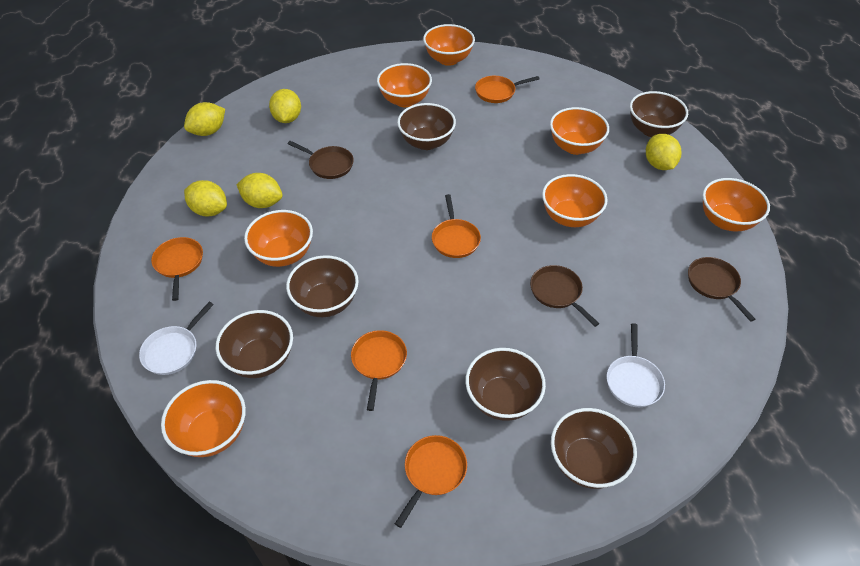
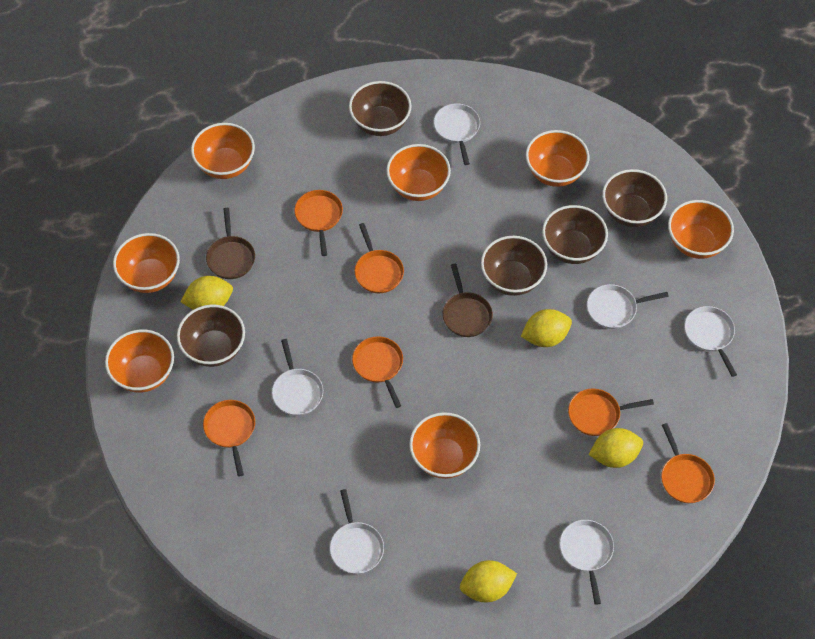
brown bowl: [216,310,293,378] [286,255,359,317] [397,103,456,150] [465,348,546,421] [551,408,637,489] [630,91,688,137] = 6 -> [177,305,245,367] [349,81,412,136] [481,236,547,296] [542,205,608,264] [602,169,667,227] = 5
brown pan: [288,141,354,179] [530,265,599,327] [688,257,755,322] = 3 -> [206,208,255,279] [443,264,493,337] = 2
orange pan: [151,237,203,301] [351,330,407,411] [395,435,467,528] [432,194,481,258] [475,76,540,103] = 5 -> [203,400,255,477] [294,190,343,256] [352,336,403,408] [355,223,404,293] [568,389,654,436] [661,423,715,503] = 6
white pan: [139,302,214,375] [607,323,665,407] = 2 -> [272,339,323,416] [330,489,384,574] [434,103,480,165] [559,520,614,605] [587,284,669,329] [684,306,737,377] = 6
yellow lemon: [184,102,225,136] [184,180,227,216] [236,173,282,208] [269,89,301,123] [646,134,681,170] = 5 -> [181,276,233,310] [460,560,517,602] [521,309,572,347] [589,428,643,468] = 4

